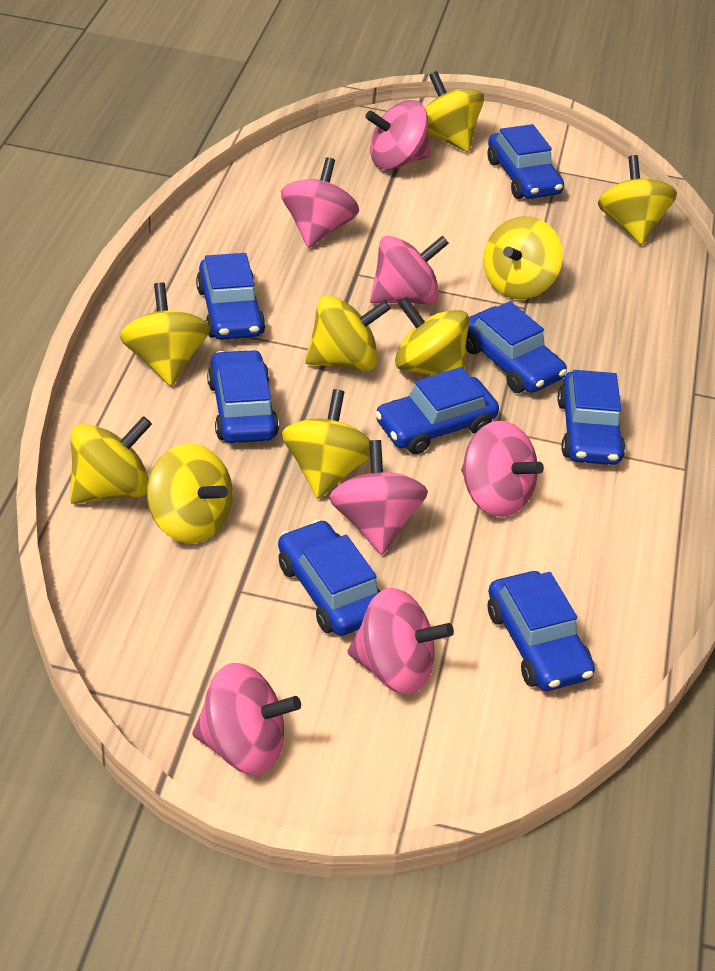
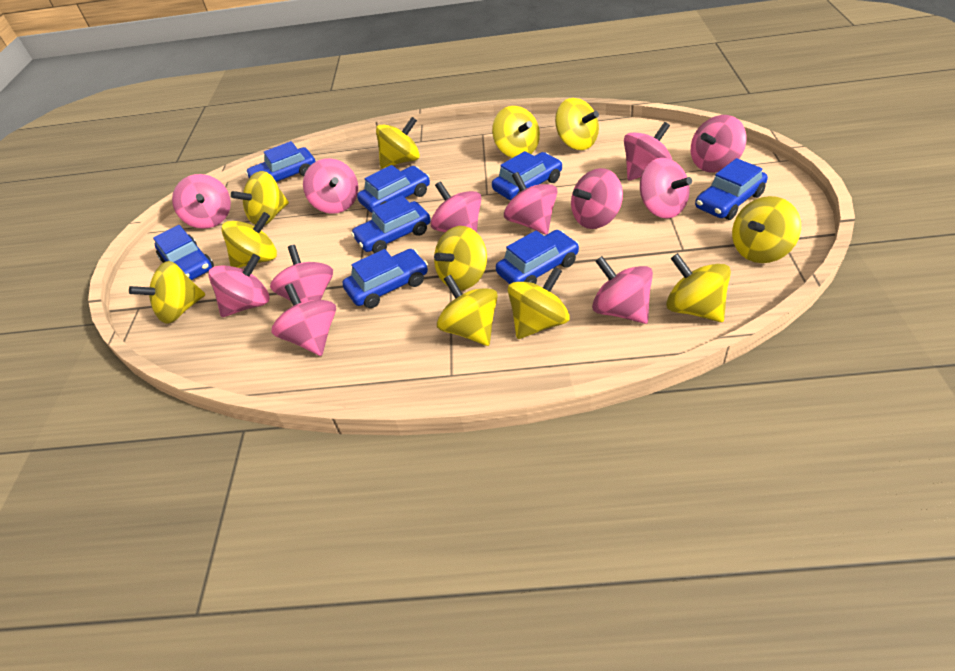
pink spinning top: [192,663,301,775] [281,157,359,248] [329,440,428,554] [347,588,454,695] [365,100,430,170] [370,235,449,304] [461,420,544,517] = 7 -> [172,174,231,229] [208,254,269,317] [270,245,333,303] [272,284,336,356] [303,158,358,214] [430,181,481,232] [504,172,558,235] [571,168,623,229] [592,256,653,324] [624,122,672,181] [640,158,692,219] [691,115,746,173] = 12
yellow spinning top: [70,416,152,504] [120,282,210,386] [147,443,233,543] [282,389,371,499] [305,295,391,371] [395,297,469,376] [425,71,484,152] [483,216,563,300] [598,155,677,245] = 9 -> [129,261,205,324] [221,212,277,268] [231,171,289,225] [376,117,420,168] [434,226,487,290] [437,275,498,346] [492,106,540,158] [508,267,570,339] [555,98,599,150] [666,253,731,322] [732,196,801,263] = 11

